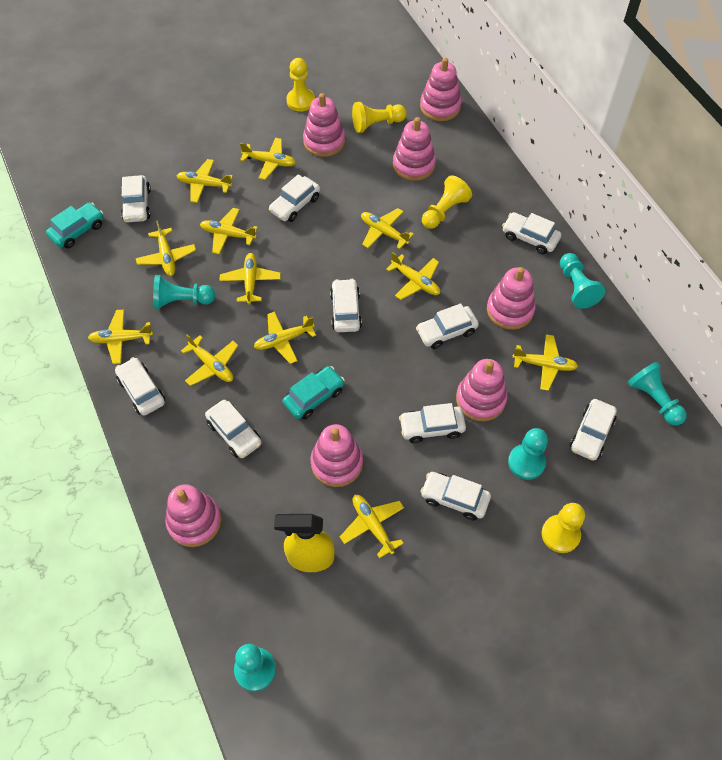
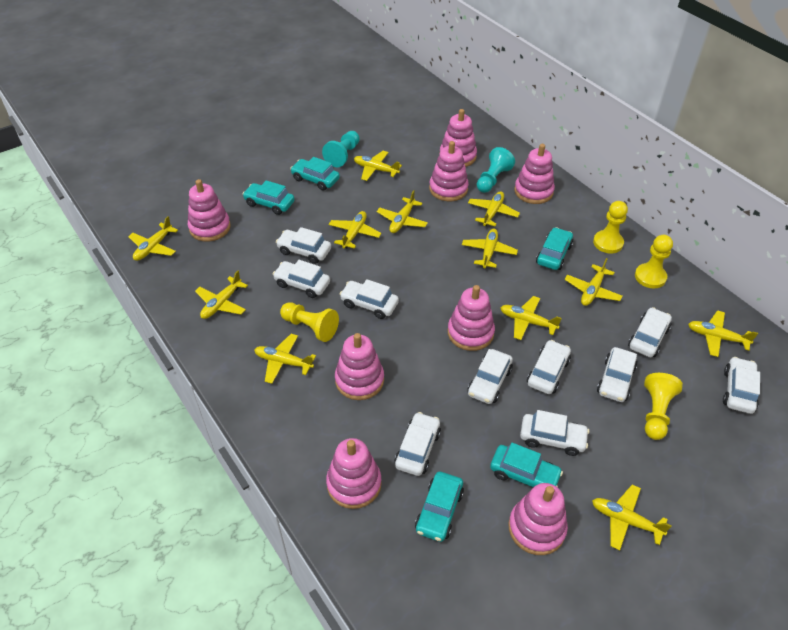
pink stacking toy: [165,484,222,547] [303,93,345,157] [311,424,363,487] [393,117,436,181] [420,58,461,121] [456,359,507,421] [487,267,535,330] = 7 -> [188,179,231,242] [326,438,382,509] [335,333,384,400] [429,141,469,201] [440,109,477,167] [448,285,495,351] [508,483,568,555] [514,144,555,204] = 8
turquoise car: [46,202,104,248] [283,366,345,419] = 2 -> [242,180,295,215] [290,157,340,191] [415,472,464,542] [490,443,563,487] [536,227,573,270] = 5
turquoise pawn: [153,275,215,309] [234,644,276,691] [508,428,548,480] [560,253,605,309] [627,362,687,426] = 5 -> [322,131,360,167] [477,147,515,193] = 2
yellow spray bottle: [274,514,335,572] = 1 -> none = 0

